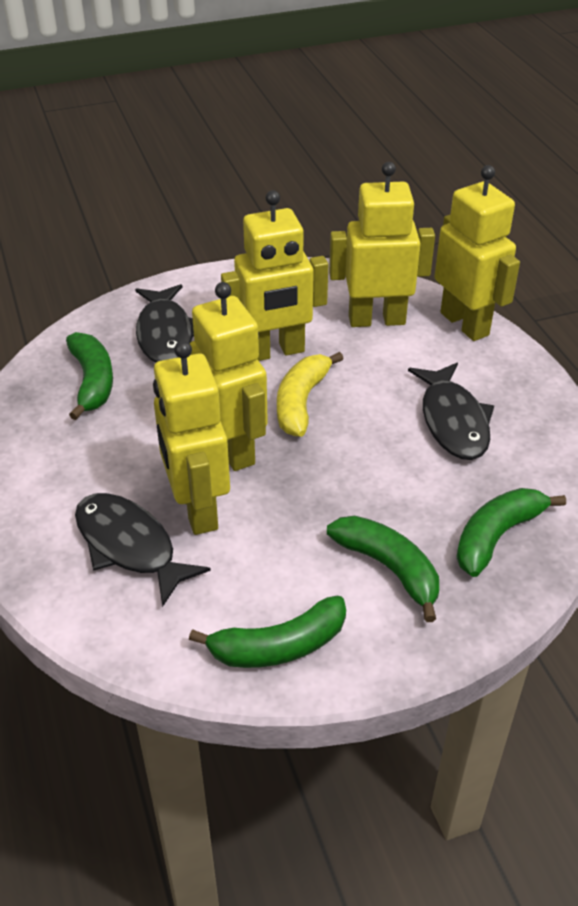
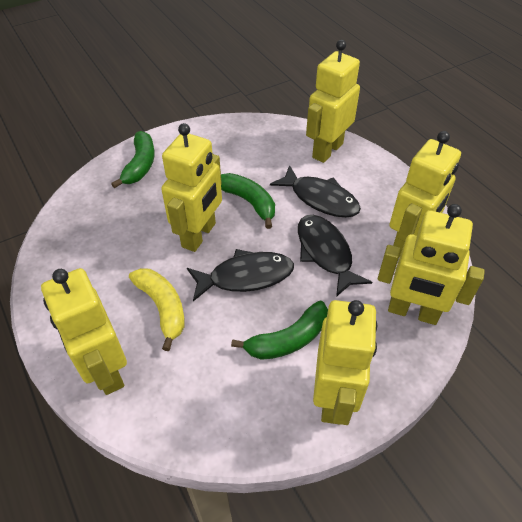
green banana: [66,332,113,420] [189,596,346,668] [327,516,439,622] [456,488,566,577] = 4 -> [111,131,155,188] [221,173,275,229] [231,301,328,360] = 3
yellow robot: [153,341,230,535] [190,282,268,471] [221,190,328,361] [329,162,435,327] [435,165,520,341] = 5 -> [41,268,127,395] [161,123,222,252] [306,40,360,163] [313,300,377,425] [378,204,485,325] [389,131,461,255] = 6

